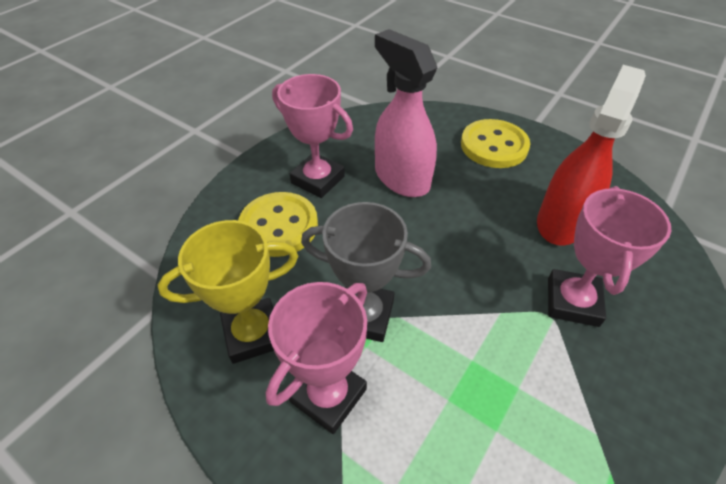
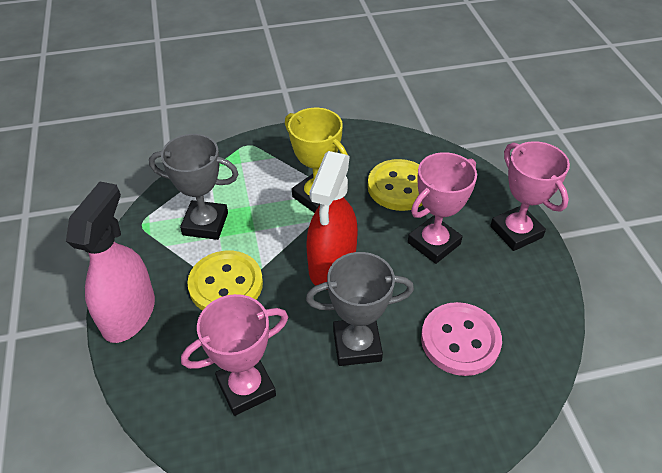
grey trophy: [301,202,431,342] = 1 -> [149,134,238,240] [306,252,414,366] = 2
pink button: none = 0 -> [421,302,502,376] = 1

